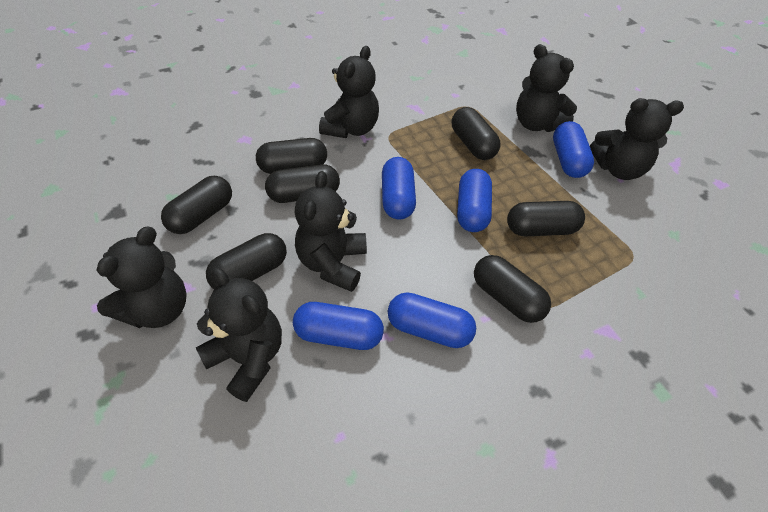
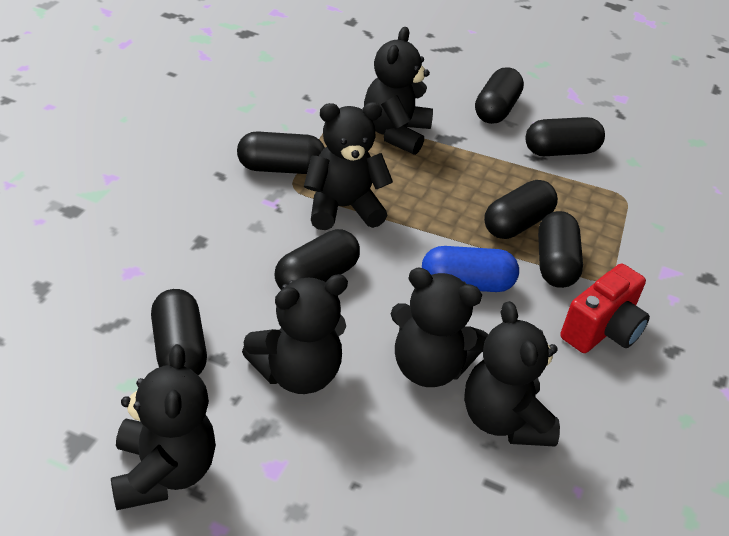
blue capsule: [293,302,384,350] [382,157,416,220] [388,292,476,348] [457,169,492,232] [553,121,594,178] = 5 -> [422,246,519,292] = 1
red camera: none = 0 -> [560,263,650,353] = 1

